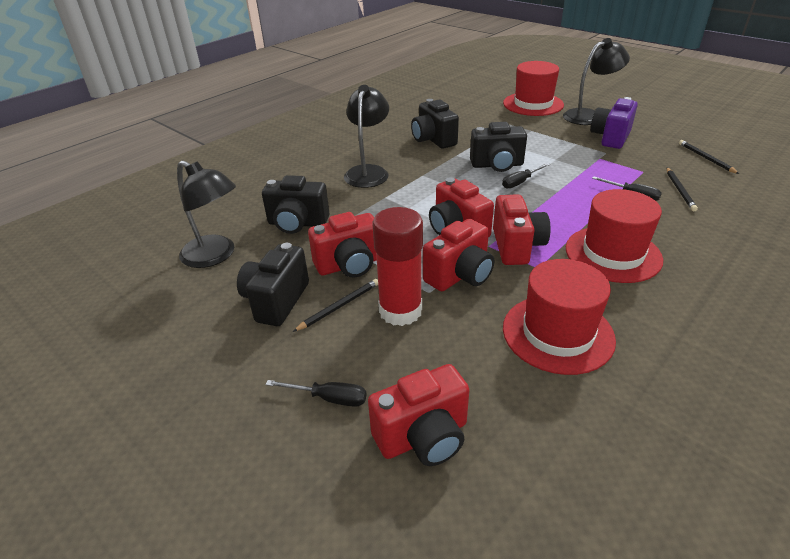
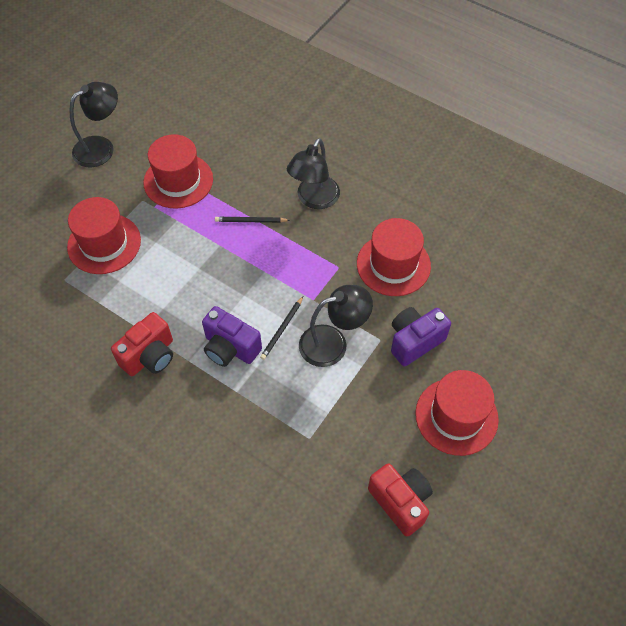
black camera: [237,243,309,326] [262,175,330,234] [411,99,459,149] [470,122,527,172] = 4 -> none = 0
black pencil: [293,279,378,332] [667,168,698,211] [679,140,739,174] = 3 -> [215,217,290,223] [260,296,303,360] = 2
black screwdriver: [266,380,367,407] [502,163,550,189] [592,176,662,201] = 3 -> none = 0
purple camera: [590,97,638,149] = 1 -> [202,306,262,367] [391,307,451,366] = 2
red camera: [308,212,377,278] [368,364,469,466] [423,219,494,291] [429,178,494,238] [493,194,551,265] = 5 -> [111,312,173,376] [368,463,433,536] = 2
red glue stick: [372,207,423,326] = 1 -> none = 0
red hat: [503,61,564,116] [503,259,616,375] [566,189,663,283] = 3 -> [67,197,141,274] [143,134,213,209] [357,218,431,296] [415,370,499,456] = 4

